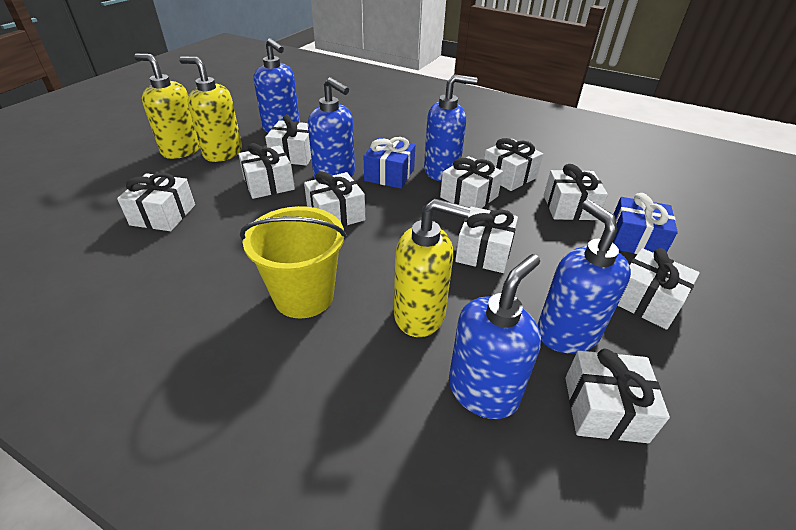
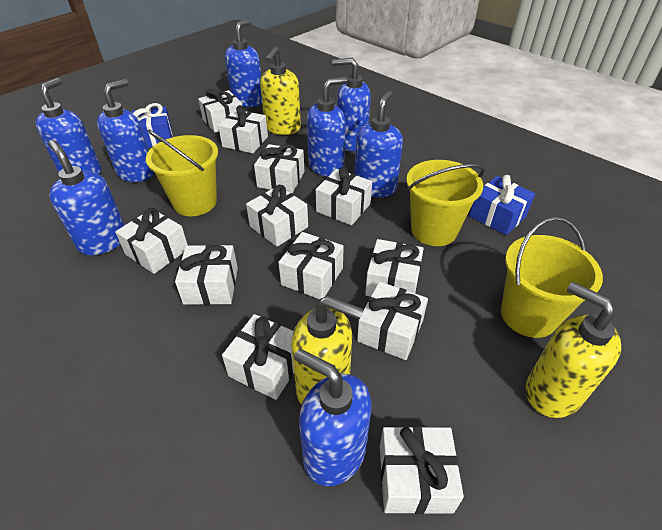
blue soap dispenser: [254,38,300,133] [308,77,355,178] [424,74,477,182] [449,254,541,419] [537,200,631,354] = 5 -> [35,78,101,174] [48,140,125,255] [97,79,154,182] [225,19,262,107] [294,349,372,486] [307,77,347,177] [332,58,371,151] [355,91,403,197] = 8
white gift: [117,173,195,231] [238,143,295,199] [265,114,311,166] [304,172,365,227] [440,156,503,208] [455,207,518,273] [484,138,543,191] [544,164,608,220] [565,349,670,443] [617,248,700,330] = 10 -> [115,208,188,274] [175,245,238,305] [198,89,242,133] [218,105,268,153] [222,314,294,400] [246,185,308,247] [254,144,305,193] [278,232,344,299] [316,167,372,225] [357,282,428,360] [365,239,424,297] [380,426,464,514] = 12
yellow bucket: [240,206,347,318] = 1 -> [146,130,218,216] [406,160,485,246] [501,217,603,338] = 3

